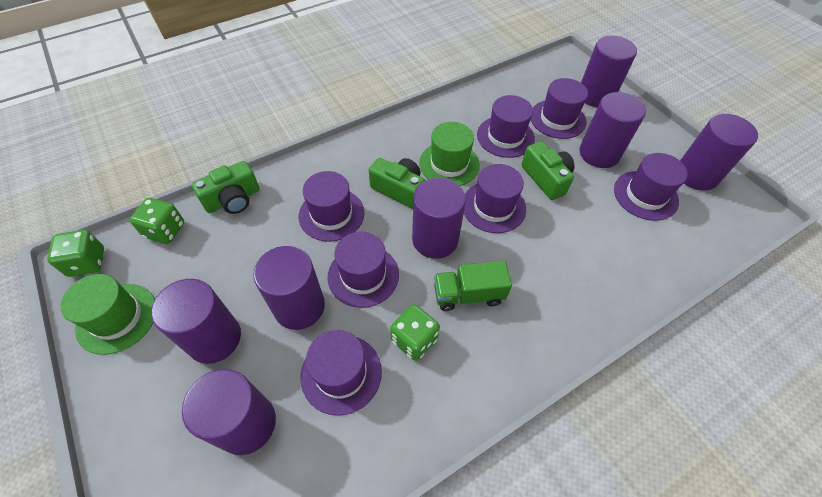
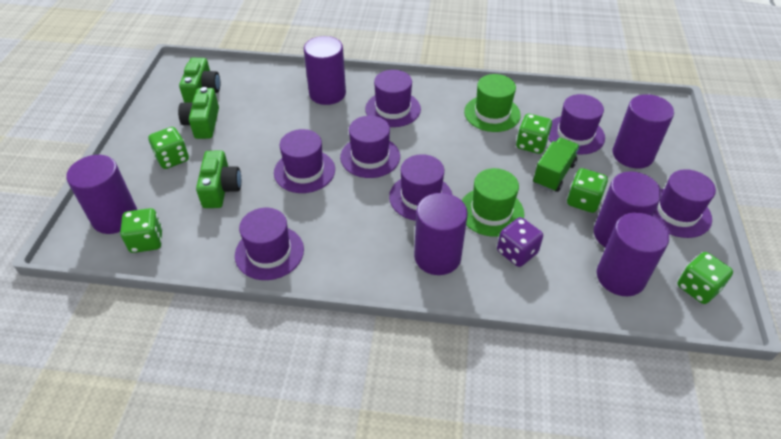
green dice: [47,230,104,277] [130,198,184,244] [390,304,440,361] = 3 -> [120,208,163,253] [148,127,189,169] [516,114,552,154] [567,168,608,213] [677,252,733,304] = 5
purple cylinder: [151,279,241,364] [182,369,276,455] [253,246,325,330] [412,177,466,259] [580,92,646,168] [581,35,637,107] [680,114,758,191] = 7 -> [66,155,137,234] [304,36,346,105] [414,193,468,275] [594,171,662,248] [597,212,669,296] [613,94,674,169] = 6
purple dice: none = 0 -> [497,217,543,267] = 1

